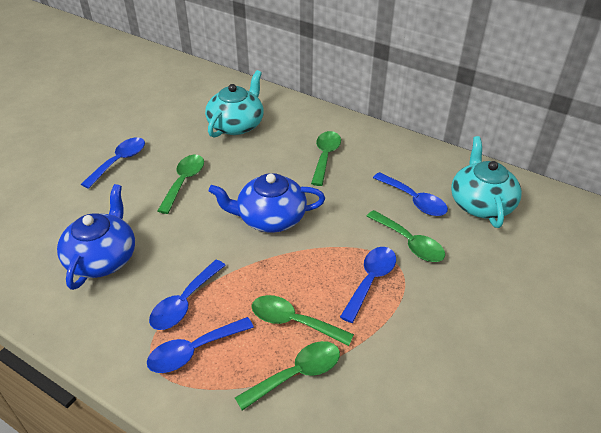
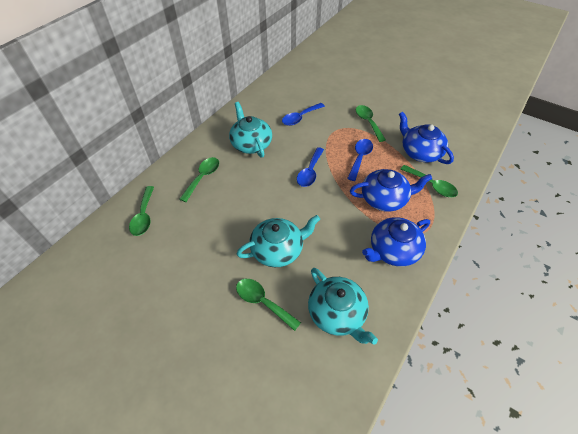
blue spoon: [81,137,145,189] [147,317,254,373] [149,260,226,330] [340,247,396,323] [373,172,448,216] = 5 -> [282,103,325,126] [297,147,324,187] [347,139,373,181] = 3
blue teapot: [57,184,135,290] [209,173,325,233] = 2 -> [350,169,432,212] [362,217,430,267] [399,112,454,164] = 3
turquoise teapot: [205,70,264,138] [451,136,522,228] = 2 -> [229,102,272,158] [237,215,320,267] [308,268,378,345] = 3

